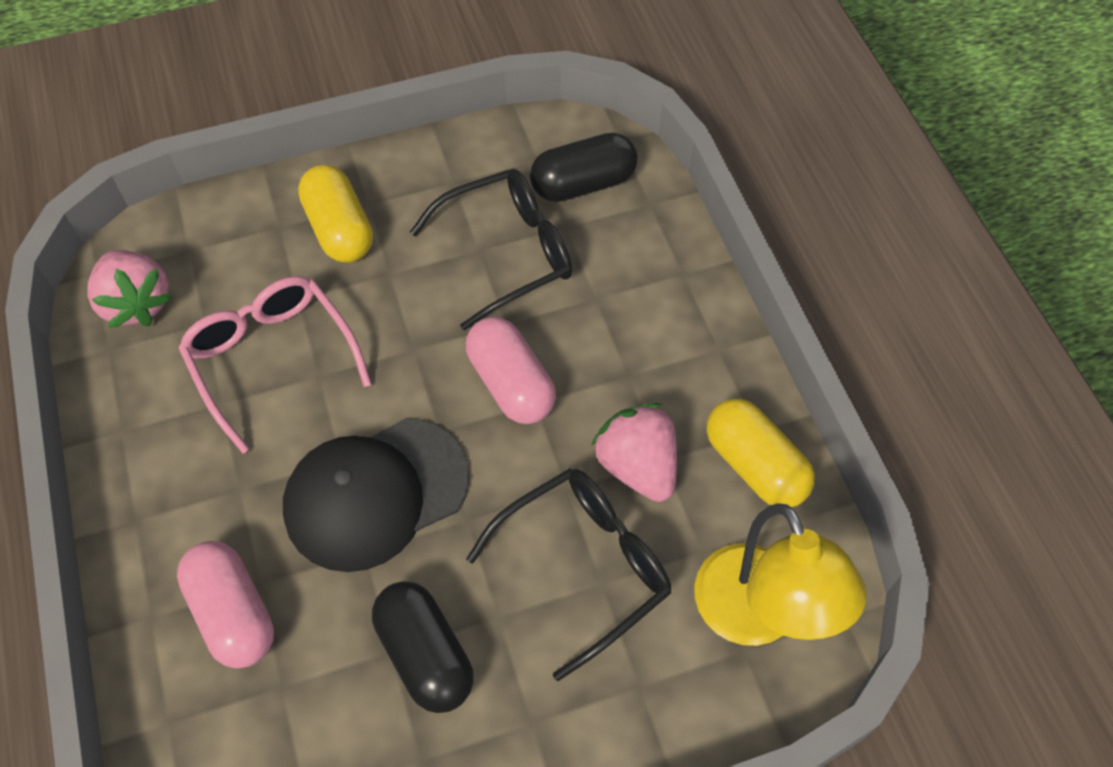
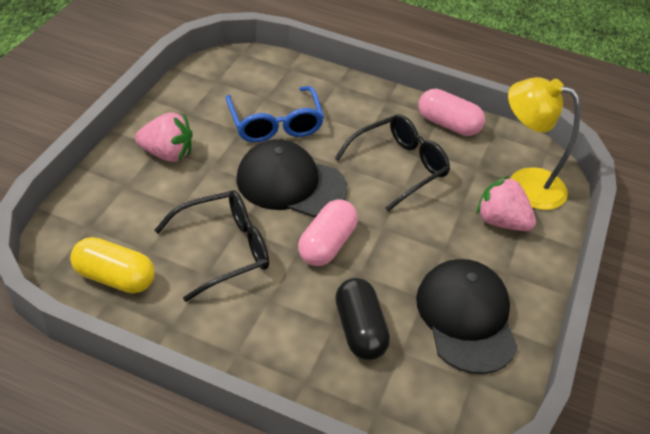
black cap: [283,419,469,572] = 1 -> [236,139,348,217] [416,259,518,374] = 2
black capsule: [372,581,474,713] [530,133,637,202] = 2 -> [335,278,390,360] = 1
blue glasses: none = 0 -> [225,86,324,142] = 1
pink glasses: [179,276,372,453] = 1 -> none = 0
yellow capsule: [298,165,373,263] [707,399,815,507] = 2 -> [70,237,155,293] = 1

